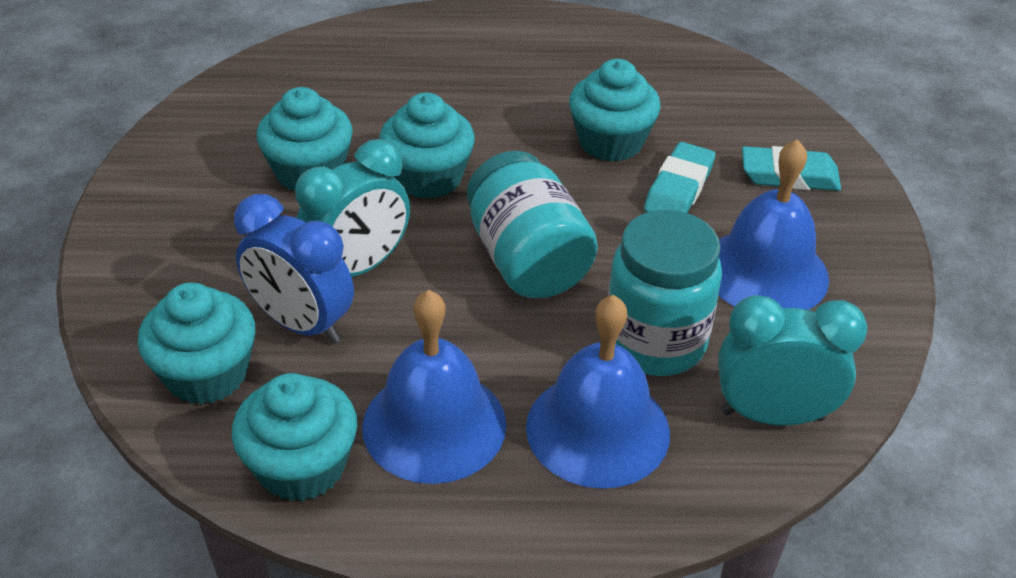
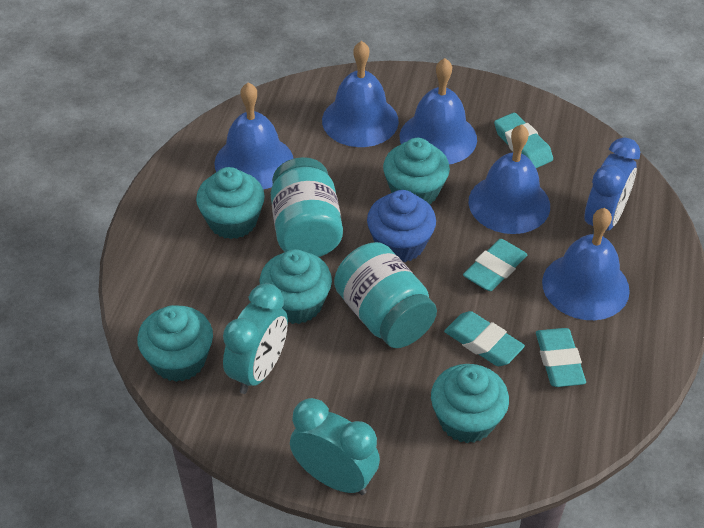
blue bell: [362,290,506,484] [526,295,670,489] [719,139,829,310] = 3 -> [214,82,294,190] [322,41,399,147] [400,58,477,164] [469,124,550,234] [542,208,630,320] = 5
blue cupcake: none = 0 -> [367,190,436,262] = 1
turquoise eraser: [644,142,715,213] [742,146,841,191] = 2 -> [444,311,525,366] [463,239,527,291] [494,113,553,168] [536,328,586,387] = 4

